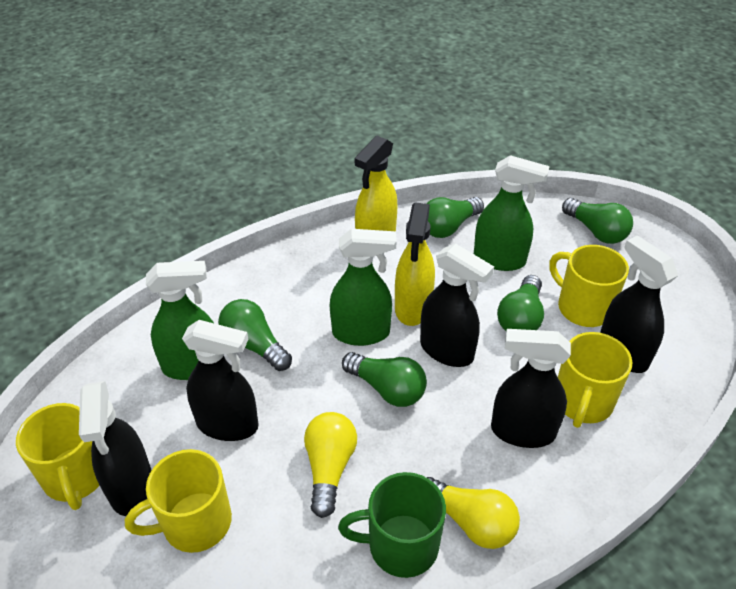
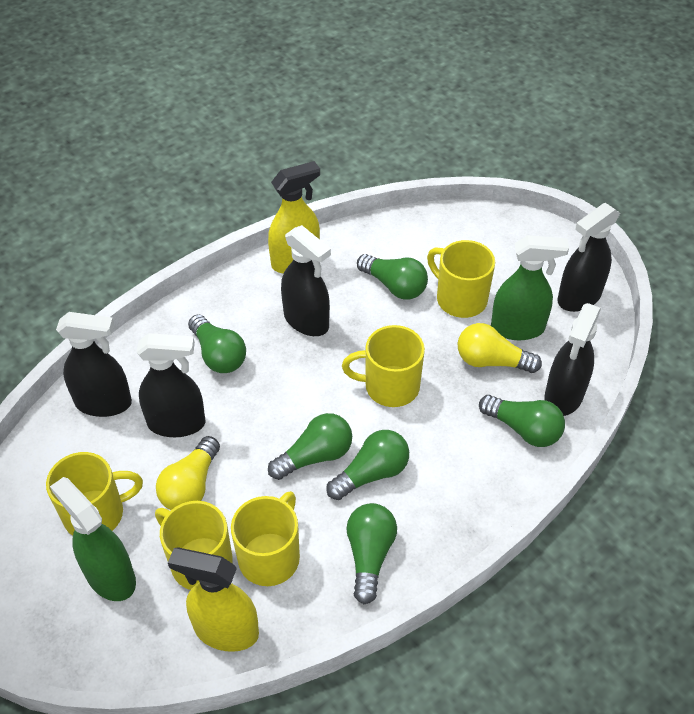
green light bulb: [218,299,292,371] [342,352,427,407] [426,197,484,238] [497,275,544,331] [562,198,633,244] = 5 -> [188,314,246,373] [268,413,352,480] [326,430,409,500] [346,503,397,604] [357,254,428,300] [479,395,565,447] = 6
green mug: [338,472,446,578] = 1 -> none = 0
green spray bottle: [146,261,214,380] [330,229,396,346] [474,155,550,271] = 3 -> [50,477,136,601] [491,235,569,340] = 2
yellow mug: [16,403,100,510] [125,449,232,553] [549,245,629,327] [558,332,633,428] = 4 -> [46,452,143,536] [155,501,233,590] [231,491,300,586] [342,325,425,407] [427,240,495,318] = 5

